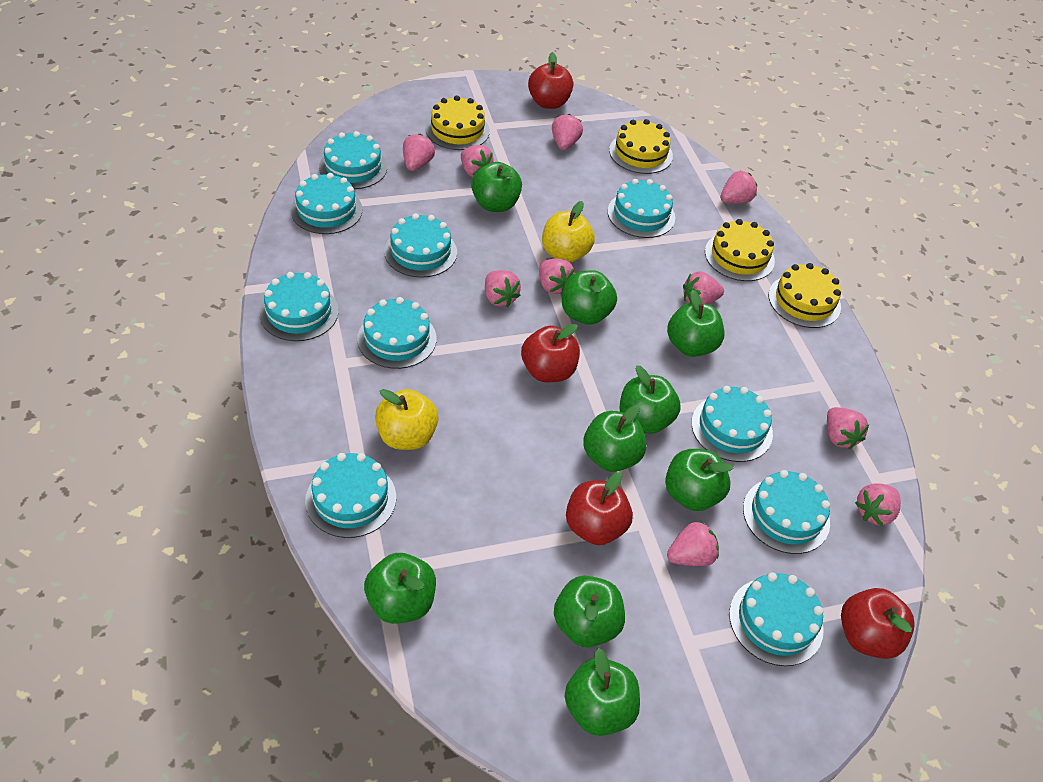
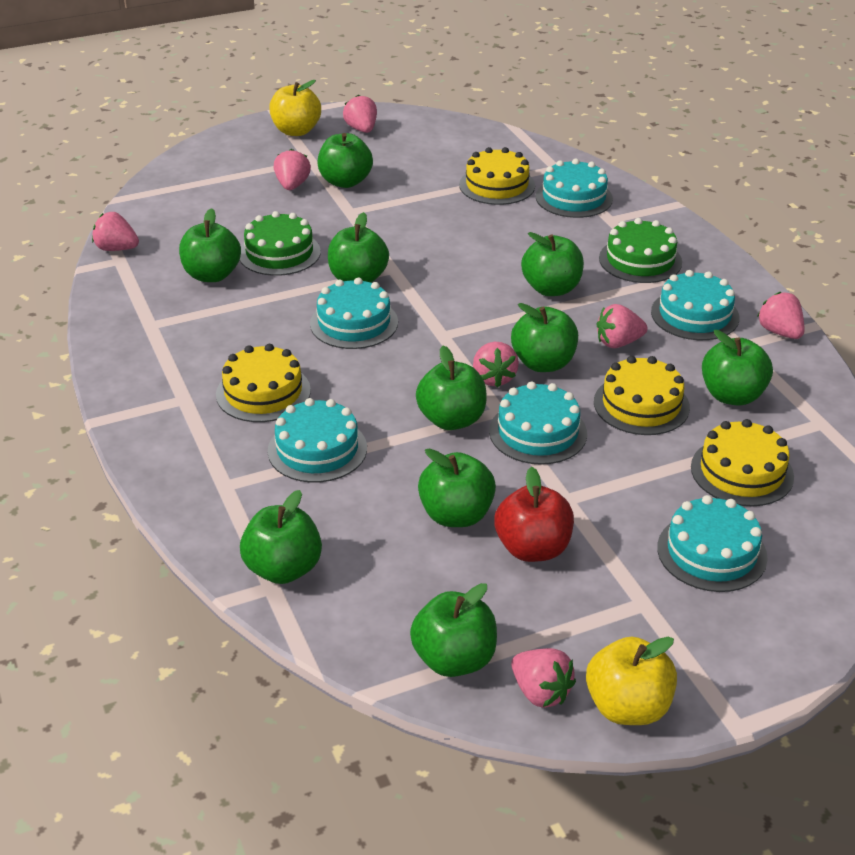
green apple: [364,553,436,624] [471,162,522,212] [554,576,625,647] [562,270,617,325] [565,648,640,736] [583,405,646,472] [620,365,681,434] [665,449,733,511] [667,290,724,357] = 9 -> [179,208,241,282] [240,490,322,584] [318,133,373,188] [328,212,389,283] [410,583,497,677] [416,346,487,430] [418,448,496,527] [511,303,578,372] [521,232,584,296] [702,330,773,406] = 10
green cake: none = 0 -> [240,211,321,276] [599,218,682,283] = 2
pink strawberry: [403,134,435,171] [461,145,493,177] [485,270,521,307] [539,259,575,294] [552,114,583,150] [667,521,719,566] [683,272,724,305] [720,171,757,203] [827,407,869,449] [855,484,901,526] = 10 -> [92,212,139,251] [274,149,311,190] [343,95,377,133] [473,342,519,387] [511,648,576,708] [597,304,648,348] [757,292,805,339] = 7
red apple: [521,324,580,382] [528,52,573,109] [566,472,633,545] [841,588,915,659] = 4 -> [494,467,574,562] = 1
turquoise cake: [259,272,339,341] [291,173,362,234] [305,453,396,538] [319,131,387,189] [357,297,436,369] [384,213,457,278] [608,179,675,238] [691,386,773,462] [729,572,824,666] [743,470,830,554] = 10 -> [268,398,367,483] [310,278,398,349] [489,381,587,465] [536,159,613,218] [651,270,739,340] [657,495,768,592] = 6

